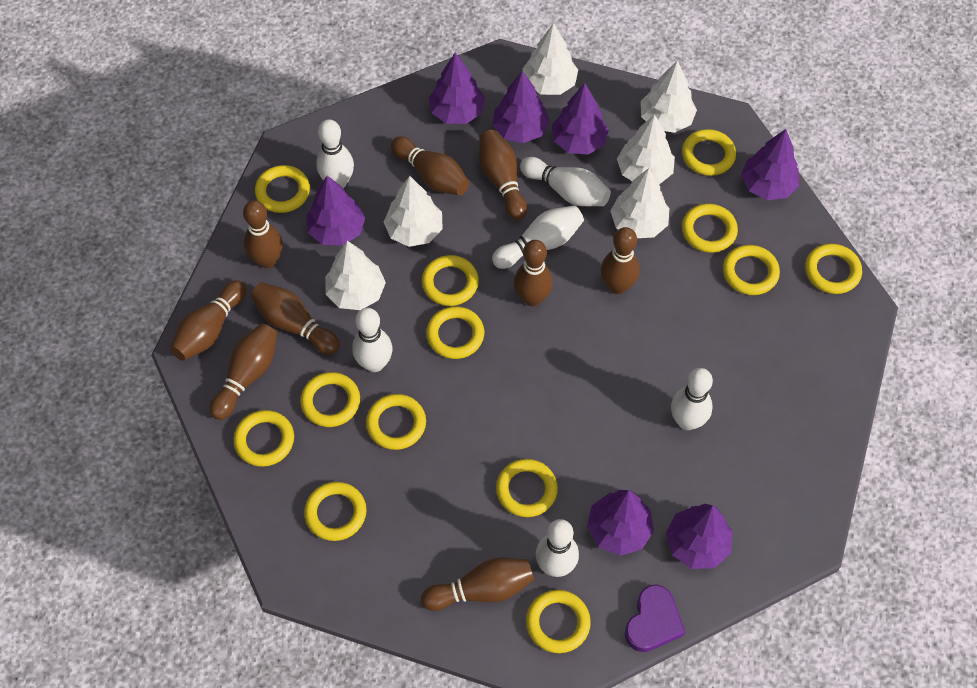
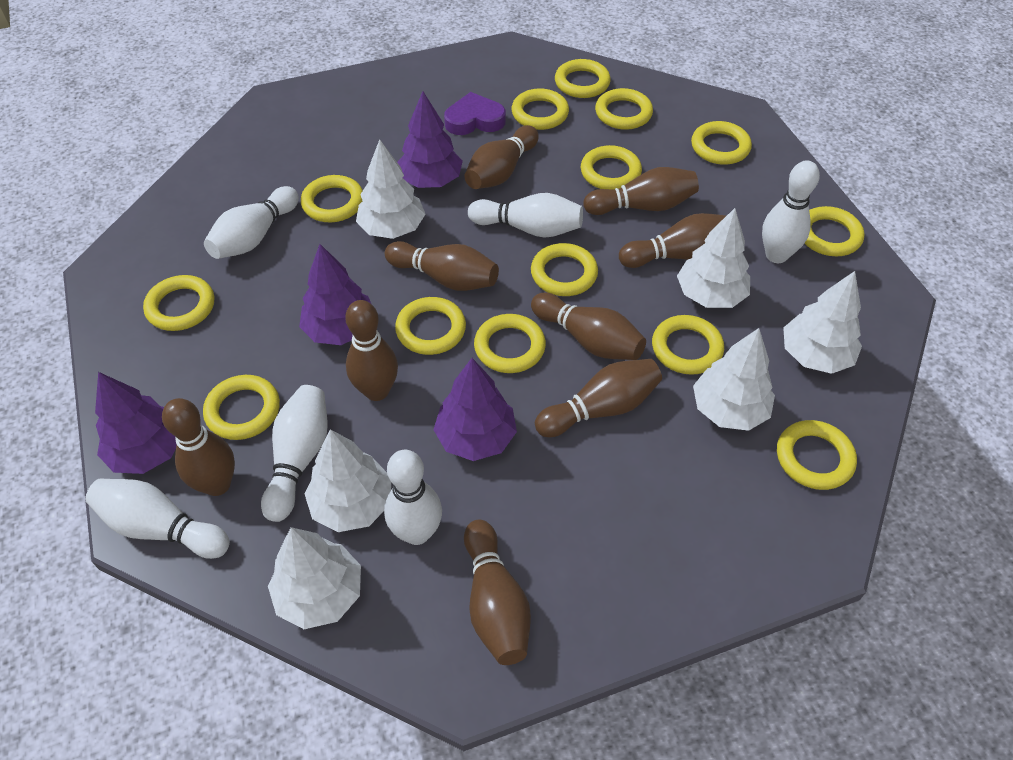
purple tree: [306,176,365,246] [429,53,485,124] [493,71,550,143] [552,83,609,155] [587,490,654,556] [666,504,733,569] [741,129,800,200] = 7 -> [95,372,176,474] [299,244,371,345] [397,91,463,188] [433,358,517,461] = 4
yellow ring: [233,410,294,467] [255,165,310,213] [300,372,360,427] [304,482,366,541] [366,394,426,450] [422,255,479,306] [426,306,484,359] [496,459,558,517] [526,590,591,653] [682,129,736,176] [682,204,738,253] [723,245,780,295] [805,244,862,294] = 13 -> [143,275,214,331] [203,375,280,440] [301,175,363,222] [395,297,466,355] [474,314,546,373] [511,88,569,130] [531,243,598,296] [555,59,611,98] [581,145,642,190] [595,88,653,130] [652,315,724,375] [691,121,752,165] [777,420,857,490] [804,206,865,256] = 14

